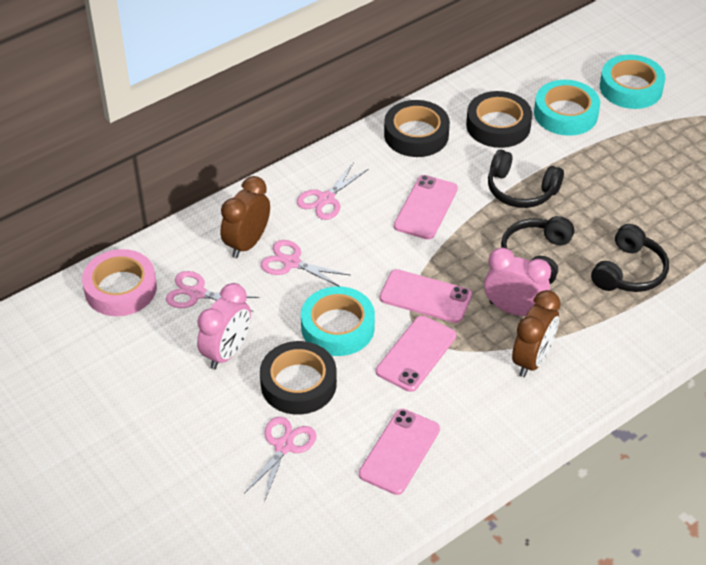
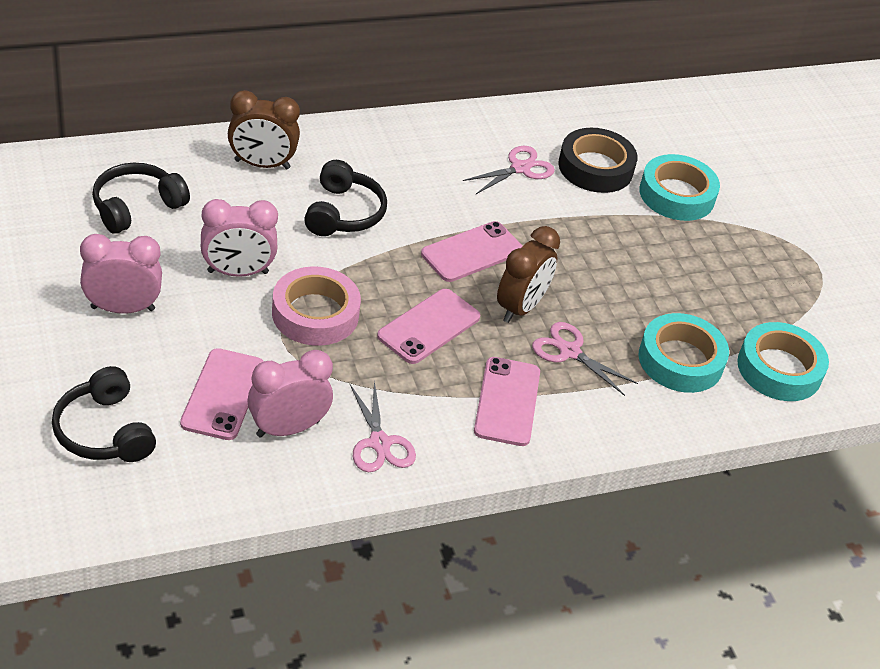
black tape: [260,341,337,415] [384,100,450,157] [466,91,532,148] = 3 -> [558,128,638,193] = 1
pink clock: [197,283,251,369] [484,248,551,316] = 2 -> [80,234,162,314] [201,199,278,277] [248,350,333,438] = 3
pink scissors: [166,271,259,312] [244,417,317,502] [261,240,350,287] [297,162,368,220] = 4 -> [350,380,416,472] [463,146,555,194] [532,322,638,396] = 3

